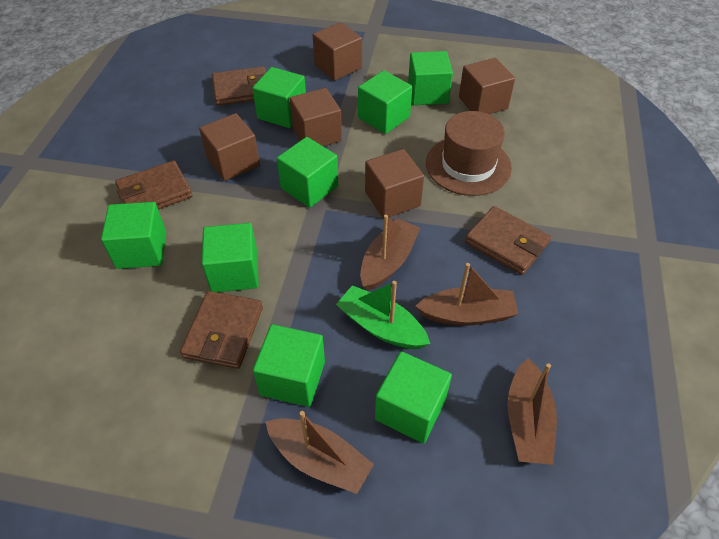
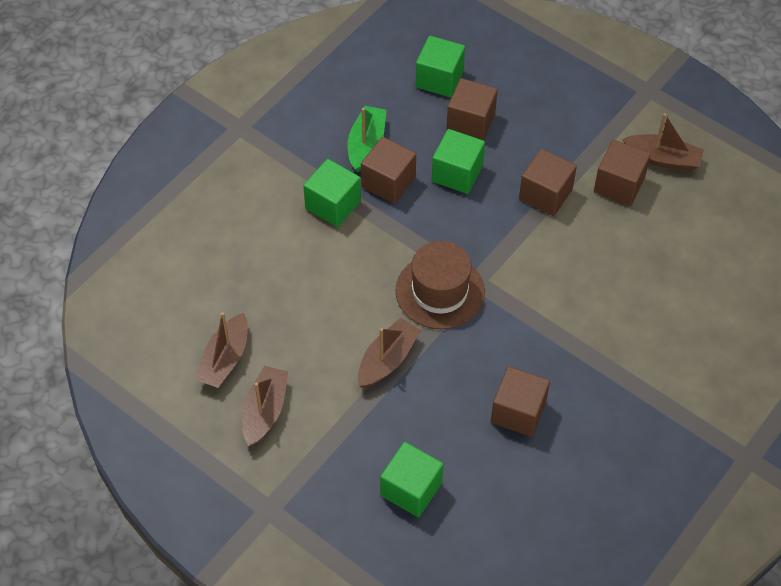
brown wallet: [115,160,193,210] [180,291,263,369] [212,67,266,106] [465,206,551,275] = 4 -> none = 0
green cube: [101,202,166,269] [202,223,259,292] [252,67,306,128] [253,324,325,407] [277,137,338,208] [358,70,412,134] [375,351,452,443] [408,51,453,105] = 8 -> [303,159,361,227] [380,442,444,517] [415,36,465,97] [432,129,485,194] = 4

